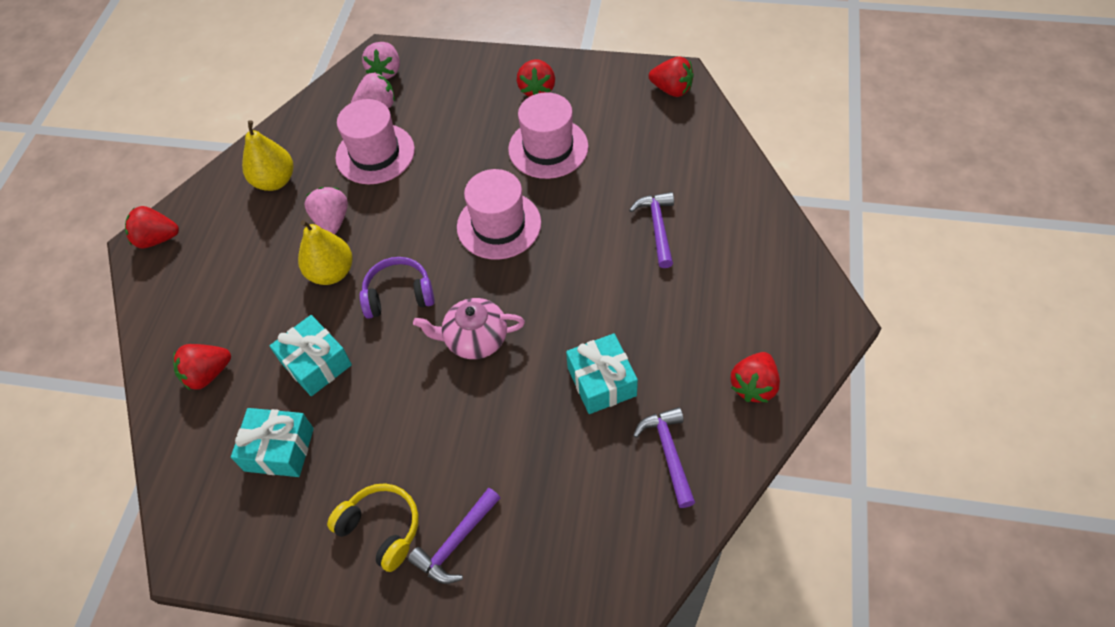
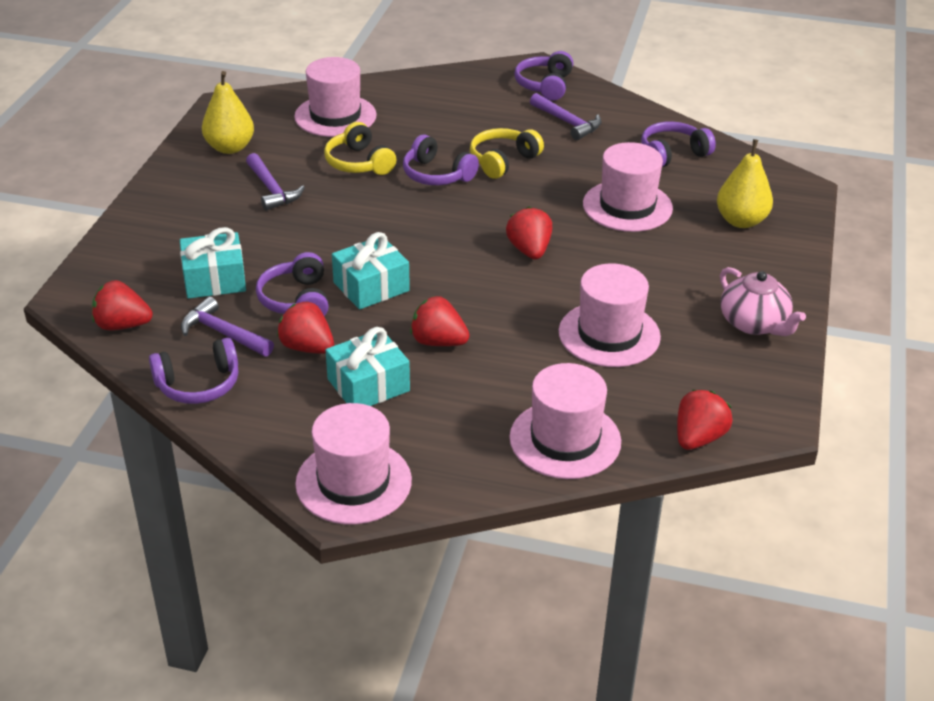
pink hat: [335,99,415,184] [457,169,541,260] [508,92,589,179] = 3 -> [294,57,377,137] [295,403,412,524] [510,363,621,479] [559,263,661,367] [583,142,673,232] = 5
pink strawberry: [305,187,348,234] [351,72,395,108] [362,42,400,79] = 3 -> none = 0
purple headphones: [359,257,435,319] = 1 -> [149,338,238,404] [256,252,329,316] [403,135,479,185] [514,51,573,101] [641,121,716,167] = 5
yellow headphones: [327,483,419,572] = 1 -> [324,122,396,175] [470,128,544,179] = 2

